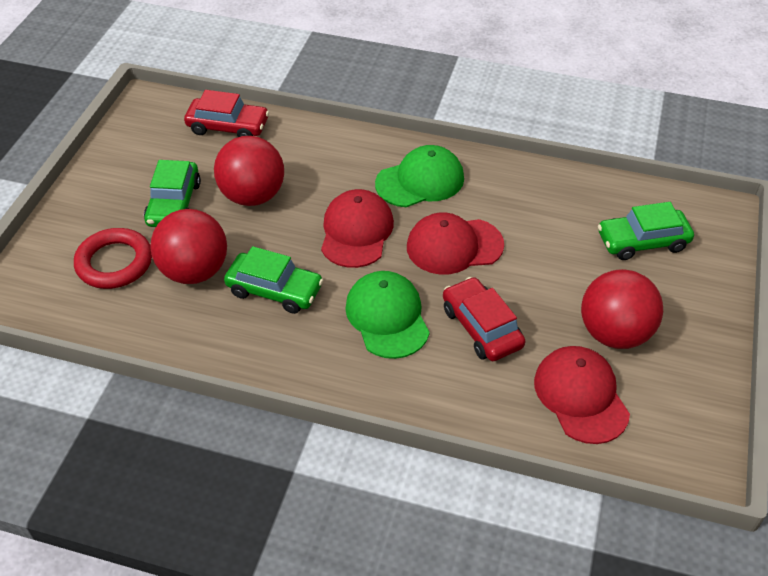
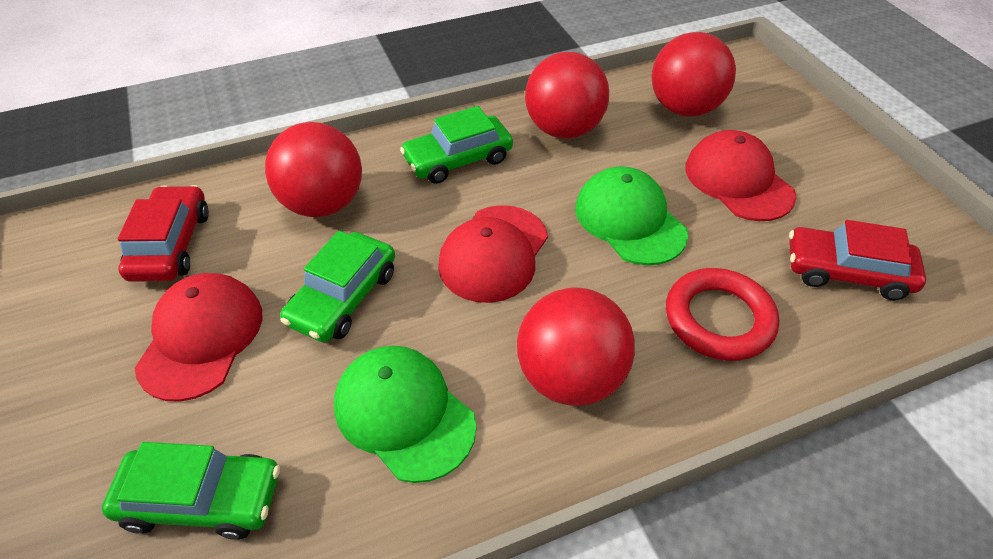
red ball: [150,209,227,284] [214,136,284,206] [581,269,663,349] = 3 -> [265,122,362,217] [517,288,635,406] [525,52,609,139] [651,32,736,117] = 4

